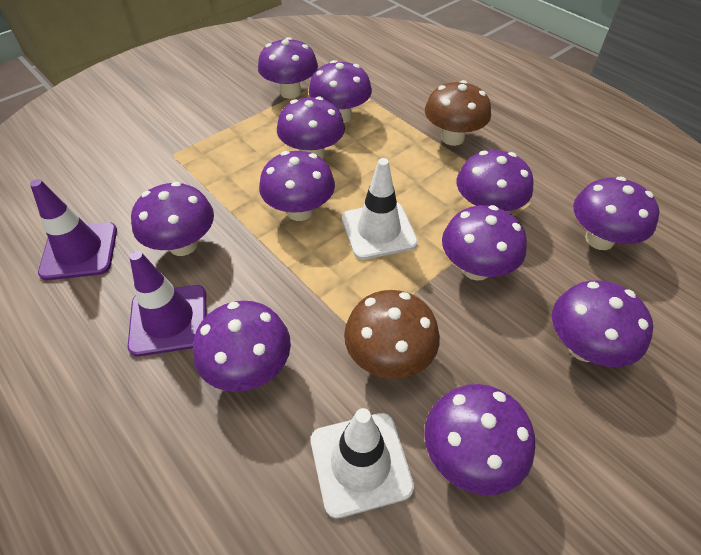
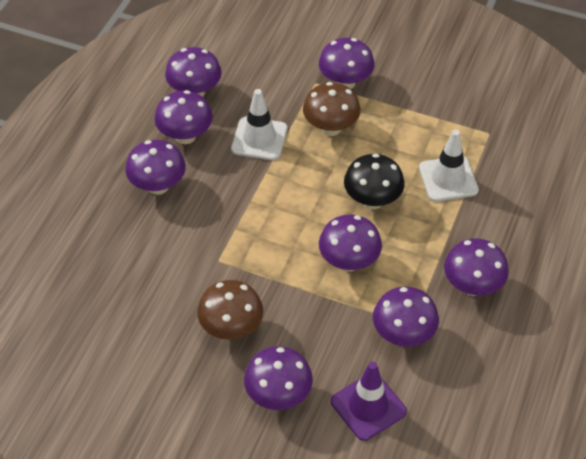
black mushroom: none = 0 -> [344,154,405,209] = 1
purple mushroom: [131,182,214,256] [193,301,291,392] [258,37,318,99] [259,151,335,221] [277,97,345,159] [309,60,372,123] [424,384,535,495] [442,205,527,281] [457,150,534,211] [552,281,653,367] [573,177,659,250] = 11 -> [125,140,186,195] [154,90,213,144] [165,47,222,97] [244,346,313,410] [319,38,374,89] [319,215,382,271] [373,287,439,347] [444,238,509,296] = 8
purple traffic cone: [30,179,117,280] [128,251,206,357] = 2 -> [331,362,407,441] = 1

